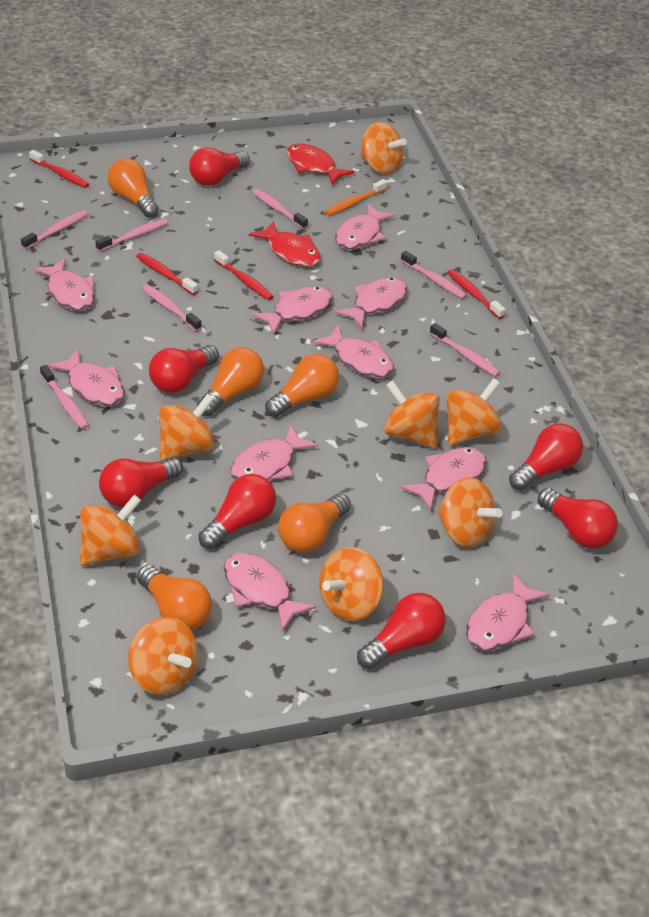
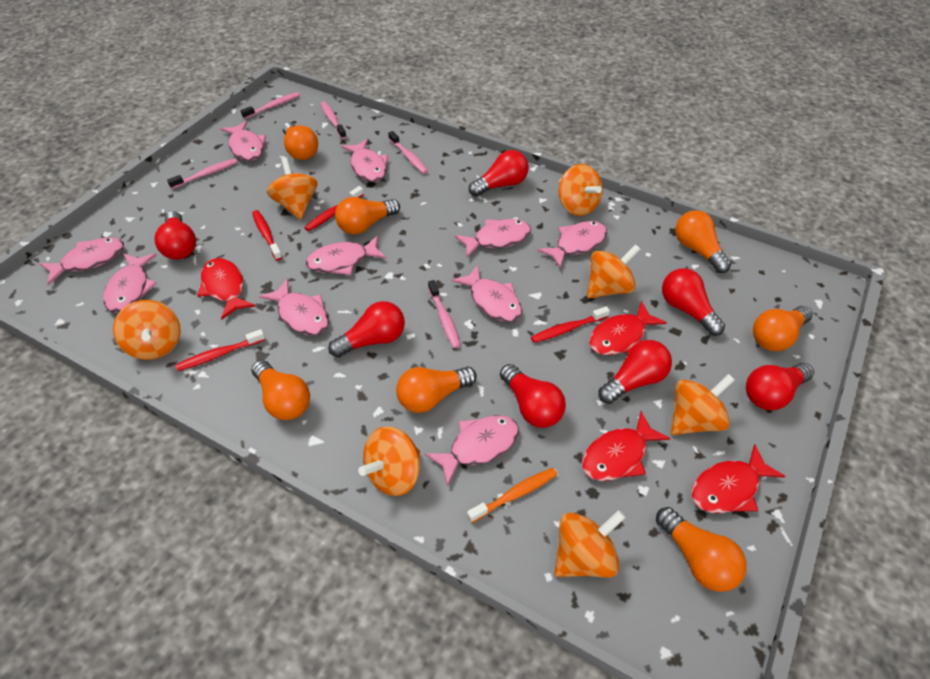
orange light bulb: [107,158,159,218] [137,565,212,630] [197,347,264,416] [265,354,339,417] [278,493,351,553] = 5 -> [251,360,310,420] [283,122,318,160] [335,197,400,235] [396,366,477,413] [656,507,747,592] [675,210,731,273] [753,306,813,351] = 7
orange spinning top: [80,495,141,566] [128,617,198,695] [159,394,215,461] [319,547,383,621] [360,122,407,174] [384,380,440,448] [437,477,503,547] [446,378,501,446] = 8 -> [113,300,181,360] [267,158,318,219] [358,426,420,496] [554,510,626,578] [559,164,603,216] [587,244,641,298] [671,374,735,435] = 7
pink toothbrush: [21,210,88,249] [40,365,89,429] [95,219,168,252] [142,284,202,331] [252,189,308,229] [401,251,467,299] [430,323,500,377] = 7 -> [167,158,238,189] [241,92,300,119] [320,101,347,139] [388,131,428,174] [428,280,461,349] = 5
red fish: [249,221,321,266] [287,143,355,185] = 2 -> [197,258,256,320] [582,411,671,481] [589,301,667,355] [691,444,785,513] = 4

